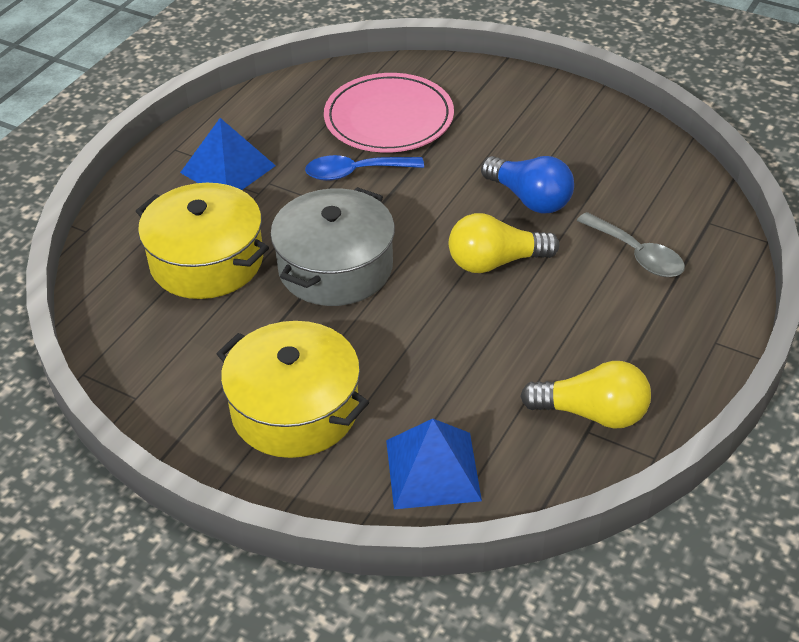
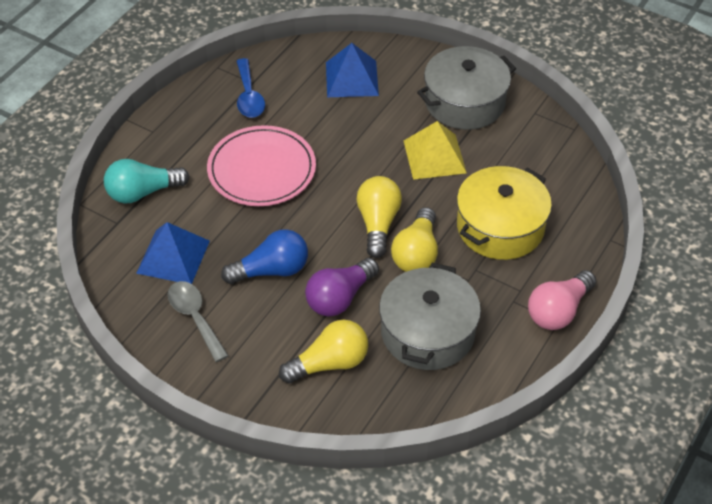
grey pot: [270,187,395,306] = 1 -> [379,263,481,370] [417,46,516,130] = 2
pink light bulb: none = 0 -> [528,270,596,330] = 1
purple light bulb: none = 0 -> [305,258,379,317] = 1
turquoise light bulb: none = 0 -> [104,159,190,203] = 1
yellow light bulb: [449,213,559,273] [520,361,651,429] = 2 -> [279,320,368,384] [356,176,402,258] [391,207,438,272] = 3
yellow pot: [136,183,269,299] [217,321,369,458] = 2 -> [457,166,552,260] = 1
yellow pyramid: none = 0 -> [404,121,467,180] = 1

